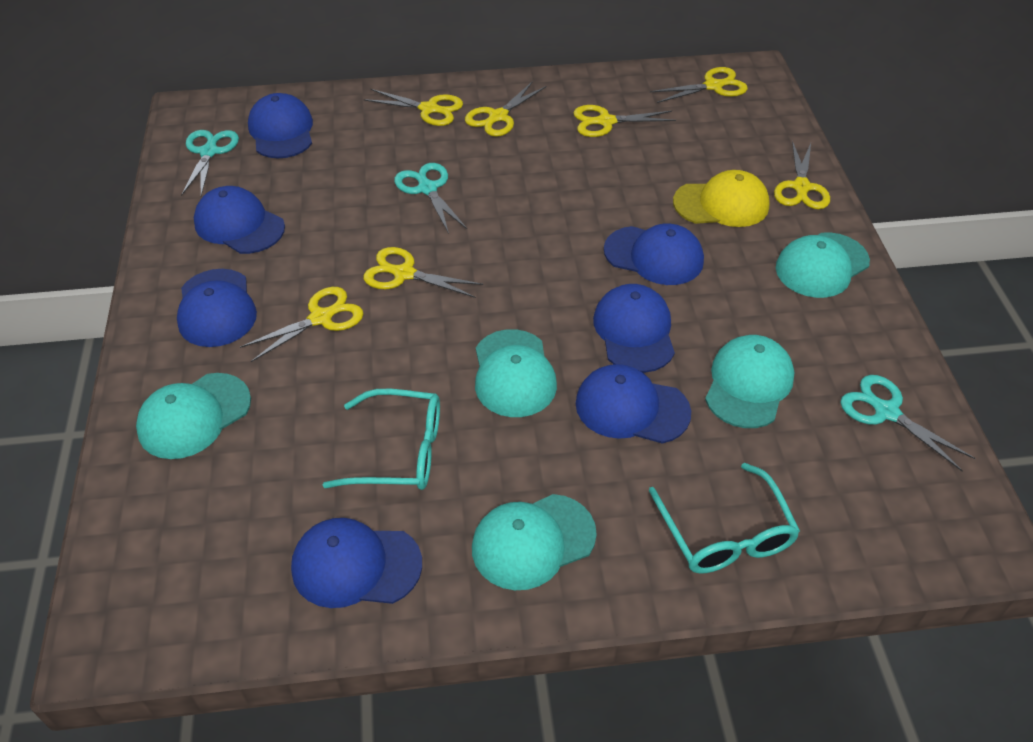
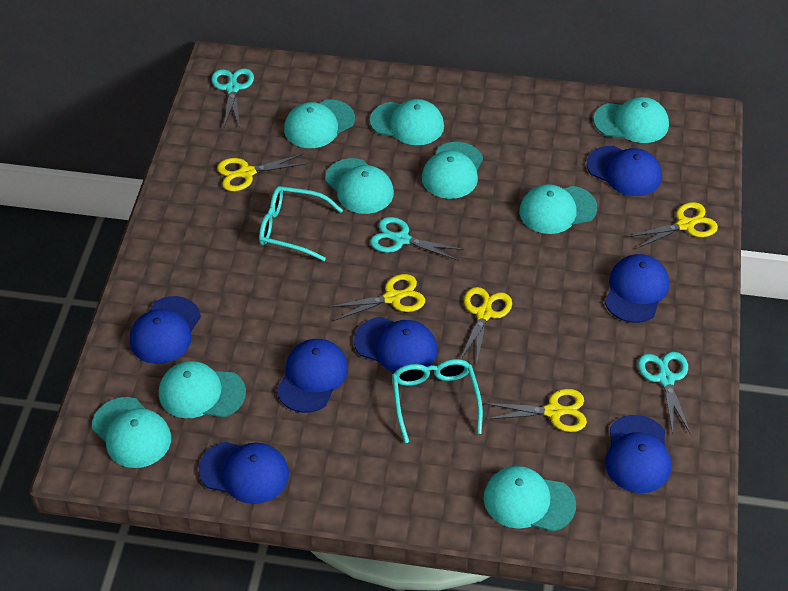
turquoise cap: [136,373,251,459] [472,494,597,590] [475,329,557,417] [705,335,794,428] [776,232,870,298] = 5 -> [92,397,171,468] [159,361,246,418] [284,99,355,148] [325,158,394,214] [370,99,444,145] [422,142,483,199] [484,466,576,532] [519,184,597,234] [593,97,669,143] = 9
yellow cap: [673,170,770,227] = 1 -> none = 0
yellow scissors: [240,287,363,362] [363,89,463,126] [364,247,483,298] [465,81,547,137] [573,105,676,137] [650,67,748,103] [774,141,830,209] = 7 -> [217,154,307,191] [328,274,425,321] [460,287,512,362] [485,389,587,432] [627,202,718,249] = 5

